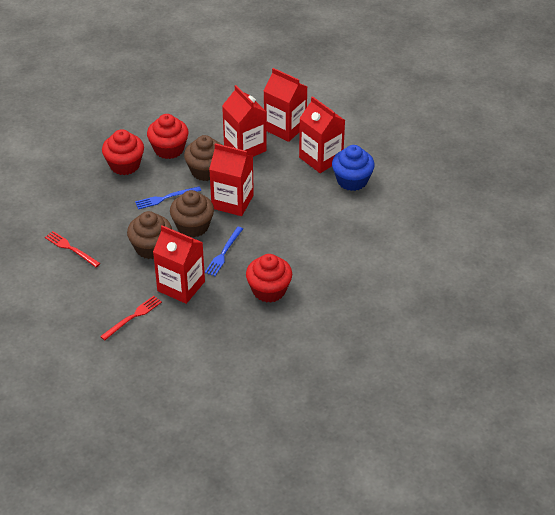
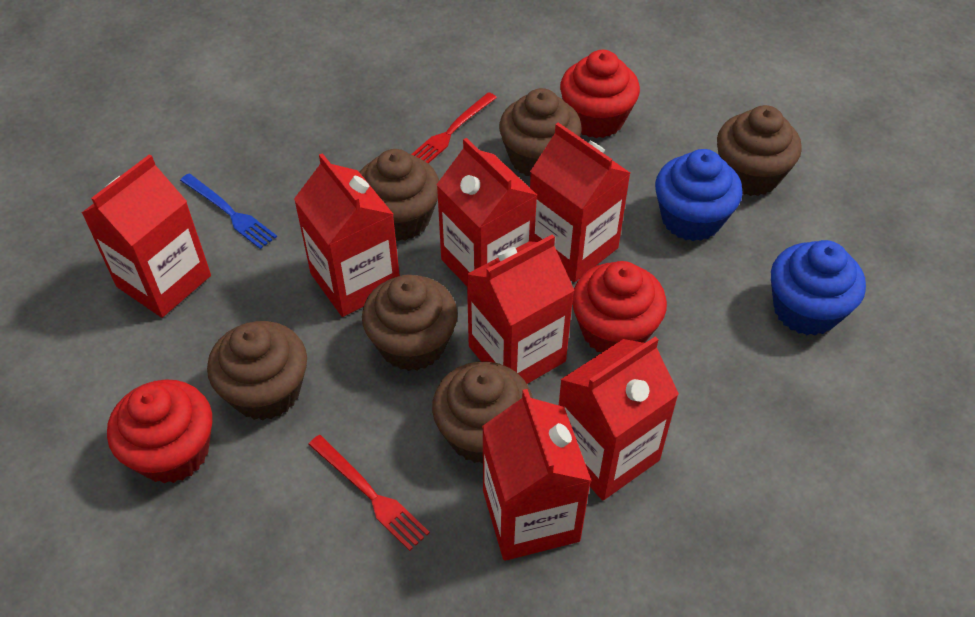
blue cupcake: [332,145,375,191] = 1 -> [655,149,743,241] [771,240,866,336] = 2
blue fork: [135,186,201,209] [205,227,243,276] = 2 -> [180,174,277,249] = 1
brown cupcake: [127,211,172,259] [170,190,214,237] [184,135,222,181] = 3 -> [207,321,307,421] [359,149,439,241] [362,275,458,371] [432,362,533,464] [499,88,582,176] [717,105,802,196] = 6
red carton: [153,225,205,304] [209,143,254,216] [222,85,267,157] [264,68,307,142] [299,96,345,173] = 5 -> [82,154,211,318] [294,153,400,317] [436,138,537,286] [466,234,574,384] [482,389,591,561] [530,123,630,282] [559,336,679,500] = 7

